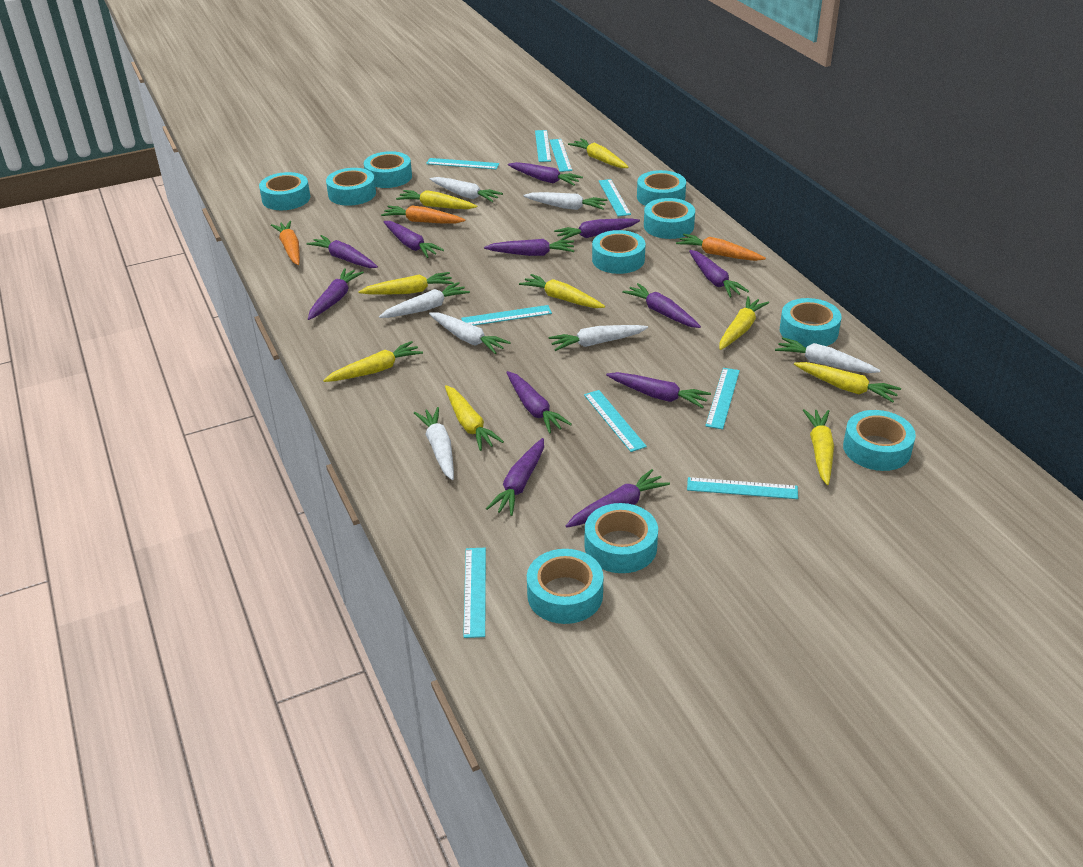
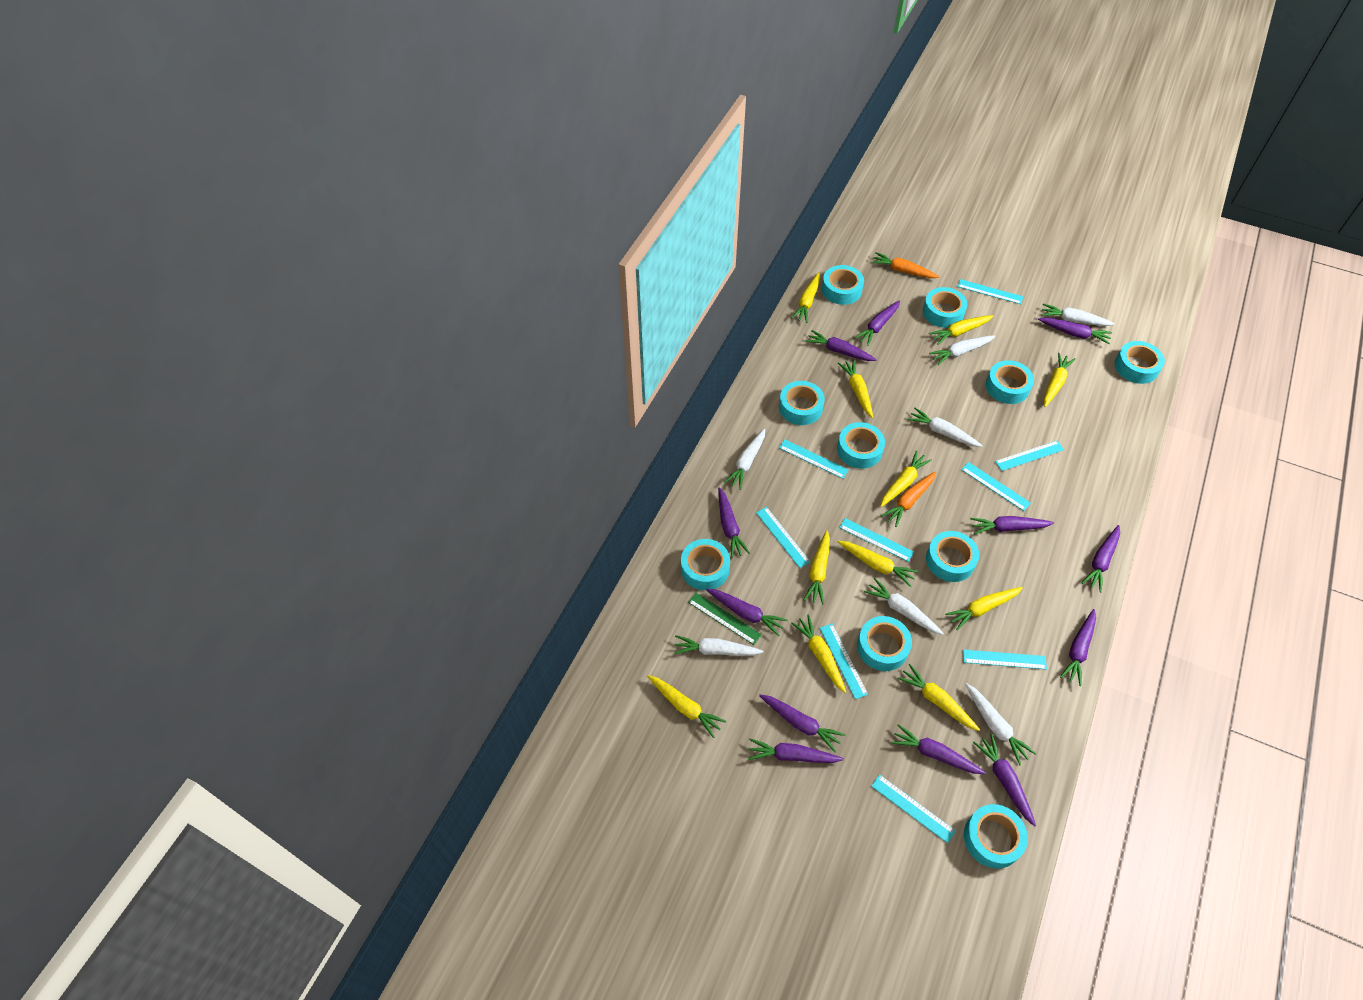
green ruler: none = 0 -> [688,593,762,645] = 1
orange carrot: [271,221,300,265] [381,205,466,223] [676,234,766,261] = 3 -> [871,252,940,278] [881,471,936,527] = 2
yellow carrot: [323,341,423,382] [358,272,454,294] [396,190,477,209] [445,385,504,451] [519,274,605,308] [568,138,628,168] [719,296,769,350] [794,362,901,402] [803,409,834,485] = 9 -> [647,675,726,738] [791,272,820,323] [791,614,846,693] [804,530,830,605] [838,359,873,418] [838,541,919,587] [880,450,932,507] [897,664,980,731] [929,315,993,345] [945,587,1023,630] [1044,353,1075,407] = 11

